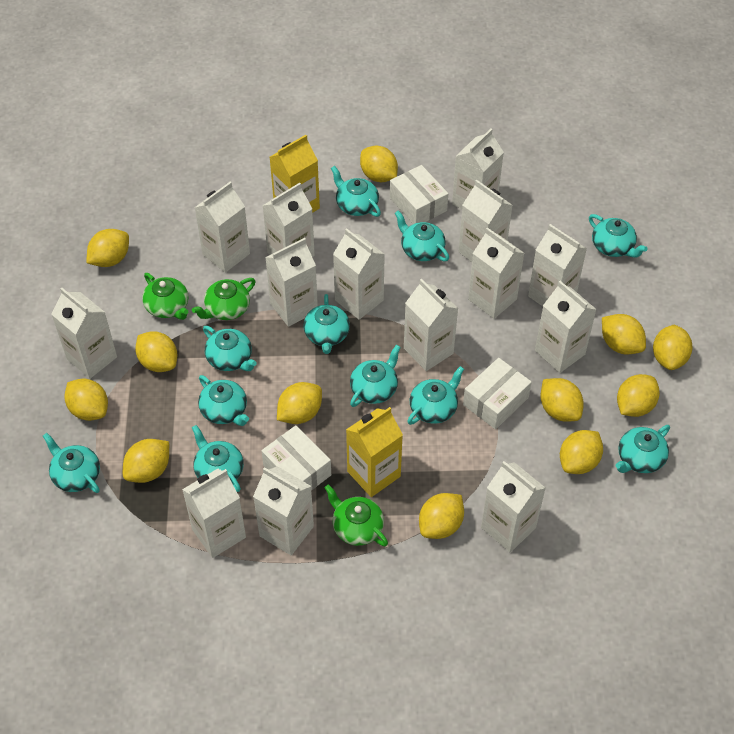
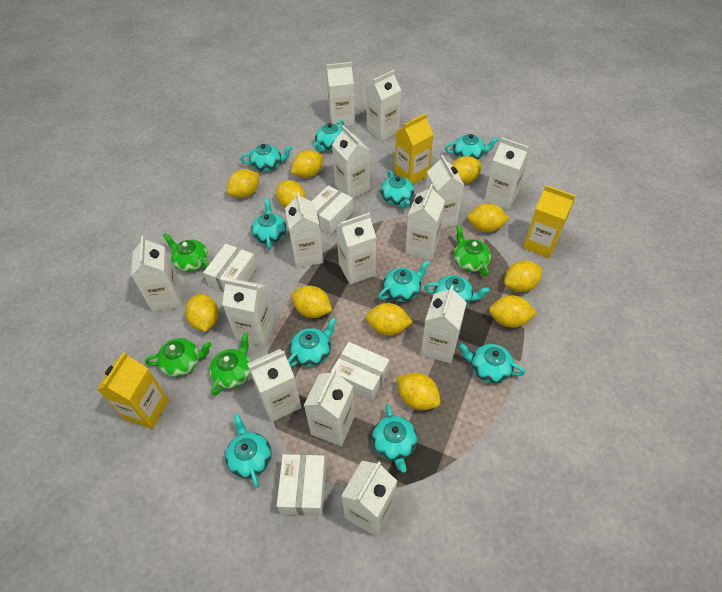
green teapot: [142,273,188,320] [192,278,256,320] [324,484,388,546] = 3 -> [145,338,212,377] [163,233,209,272] [209,333,251,396] [454,225,491,276] = 4
white box: [261,425,331,490] [390,165,448,224] [463,358,532,429] = 3 -> [203,244,257,292] [277,454,326,516] [312,185,353,235] [331,342,389,401] = 4
yellow carton: [270,135,320,213] [346,407,403,497] = 2 -> [97,352,169,429] [394,113,434,184] [523,185,576,258] = 3
yellow lemon: [65,379,108,421] [86,229,129,267] [123,439,169,483] [135,331,177,372] [277,382,322,424] [360,146,398,182] [419,493,464,539] [540,378,584,421] [560,430,603,474] [602,314,646,354] [617,374,660,417] [653,325,693,370] = 12 -> [185,294,219,332] [227,169,259,198] [276,180,306,207] [291,150,323,178] [292,286,332,318] [366,303,413,336] [397,373,441,410] [452,156,482,184] [467,203,510,233] [489,295,537,328] [504,260,543,292] = 11

